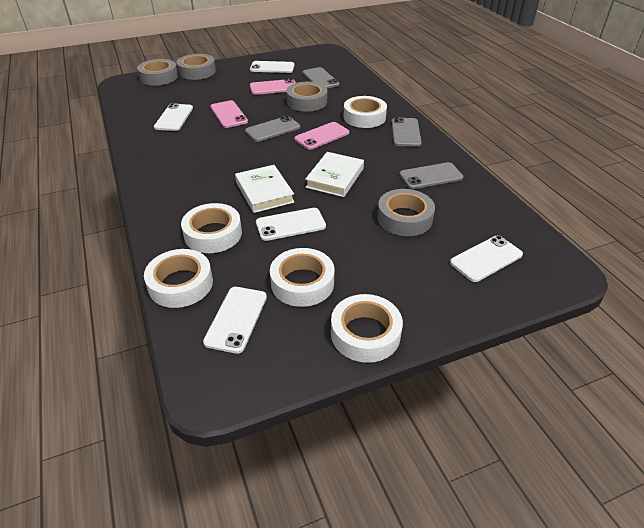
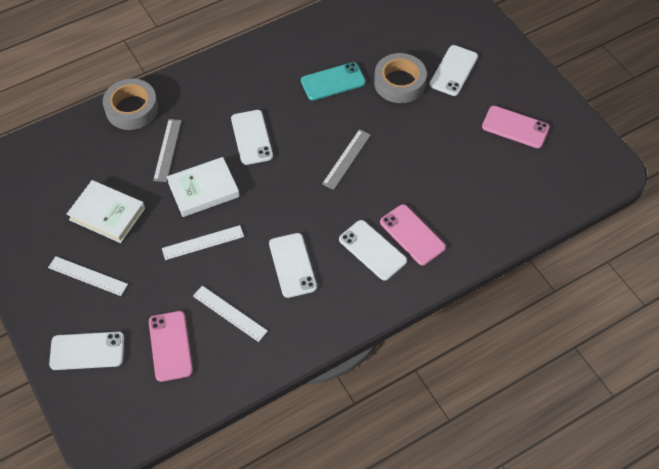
grey phone: [245,116,300,142] [302,67,339,88] [392,117,422,147] [399,162,463,189] = 4 -> none = 0
grey ruler: none = 0 -> [153,119,182,182] [322,129,371,190] = 2
grey tape: [137,59,178,86] [177,54,216,80] [286,82,327,112] [377,189,435,236] = 4 -> [103,79,158,130] [374,53,427,103] = 2
turquoise phone: none = 0 -> [301,62,366,100] = 1
white ruler: none = 0 -> [48,256,128,296] [162,225,244,260] [193,286,268,342] = 3
white tape: [144,249,213,308] [181,203,242,253] [270,248,335,307] [331,294,403,363] [343,96,387,128] = 5 -> none = 0

